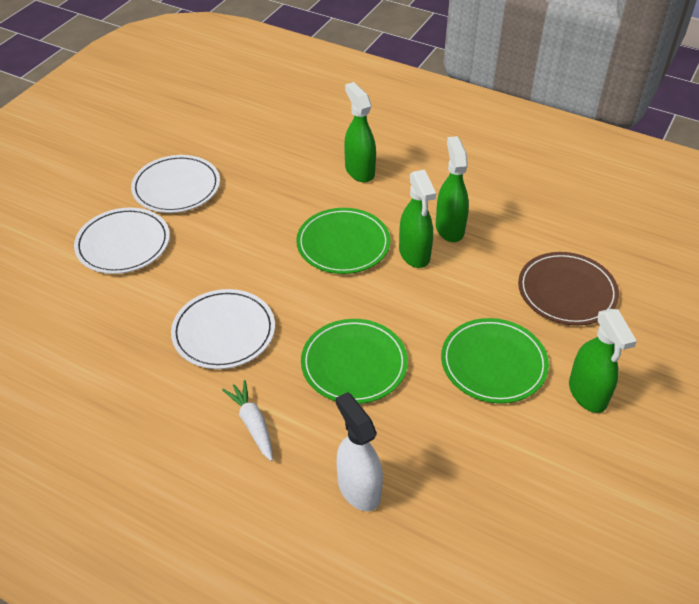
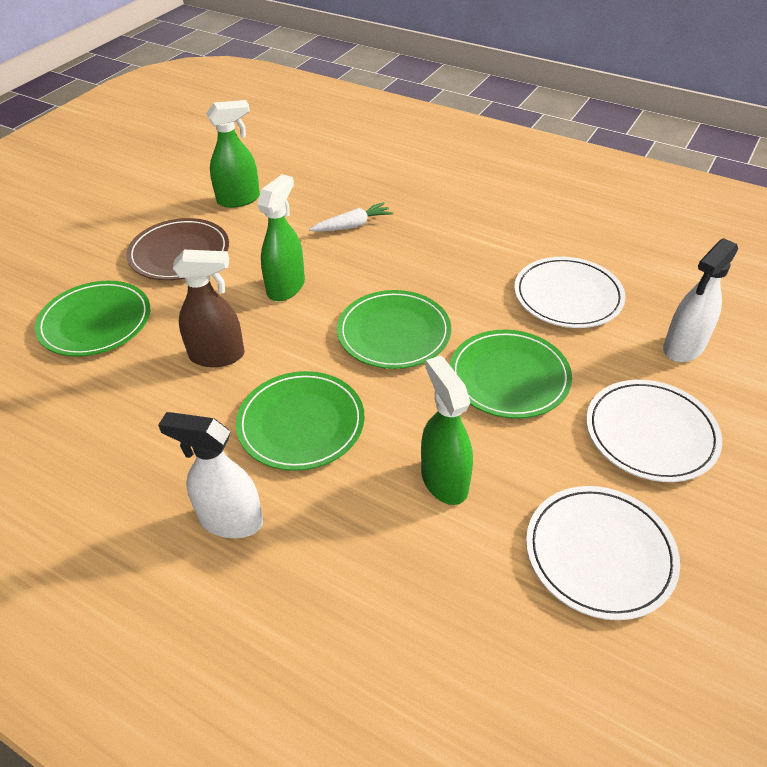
brown spray bottle: none = 0 -> [173,250,245,367] = 1
green plate: [296,208,390,274] [301,319,408,404] [441,318,549,403] = 3 -> [35,281,150,357] [236,371,365,471] [337,290,451,369] [450,330,572,419] = 4
green spray bottle: [344,82,376,182] [399,169,436,268] [436,136,469,242] [569,309,637,413] = 4 -> [206,100,260,208] [257,174,305,301] [421,356,473,505] = 3
white spray bottle: [336,392,383,511] = 1 -> [158,412,263,538] [663,238,738,362] = 2

